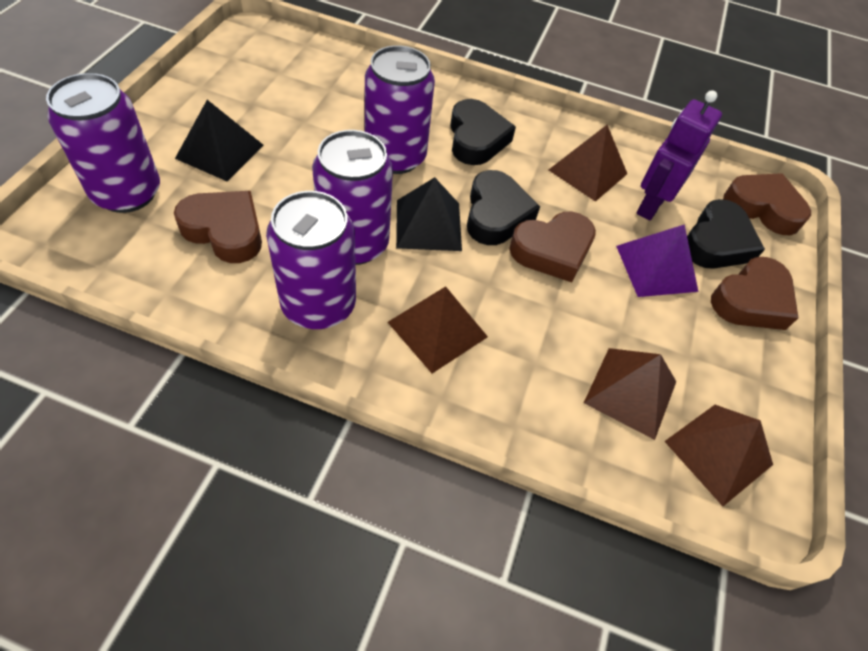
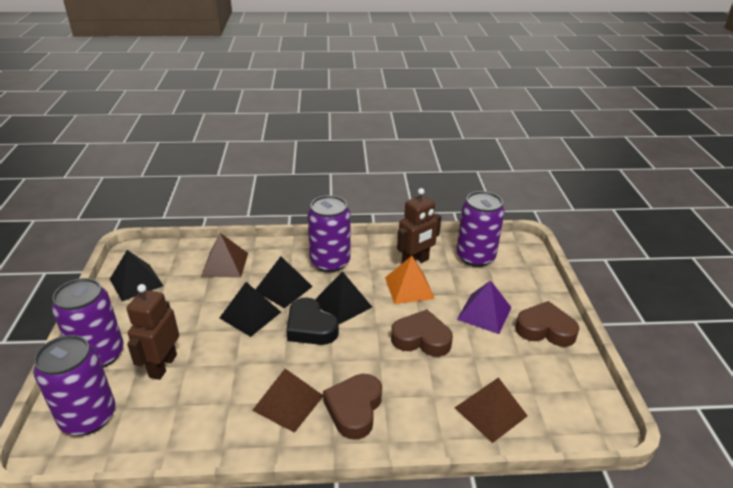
black heart: [450,99,516,165] [467,170,540,245] [687,199,765,269] = 3 -> [286,297,339,345] = 1
black pyramid: [175,100,264,181] [396,177,462,251] = 2 -> [110,250,163,301] [220,282,281,337] [255,256,313,308] [315,271,372,324] = 4
brown heart: [174,191,262,263] [509,212,596,282] [711,257,798,330] [723,173,811,235] = 4 -> [323,374,382,440] [391,309,453,357] [515,301,579,347] = 3
brown pyramid: [388,286,488,373] [549,125,627,202] [584,348,676,440] [664,405,773,506] = 4 -> [201,233,248,278] [252,369,323,433] [455,377,528,443] = 3
brown robot: none = 0 -> [127,284,179,380] [397,188,441,263] = 2
orange pyramid: none = 0 -> [385,256,435,304] = 1
purple robot: [637,90,722,220] = 1 -> none = 0

